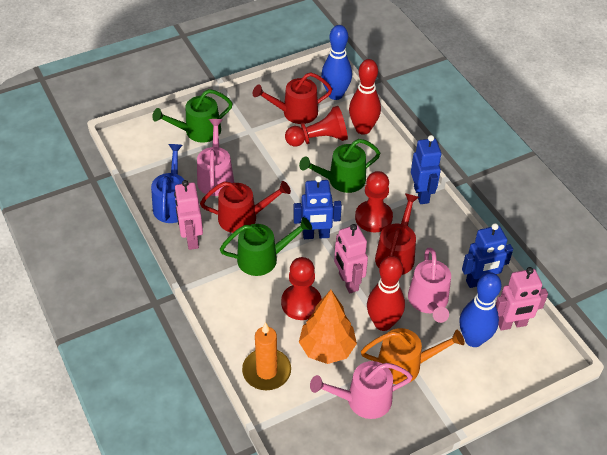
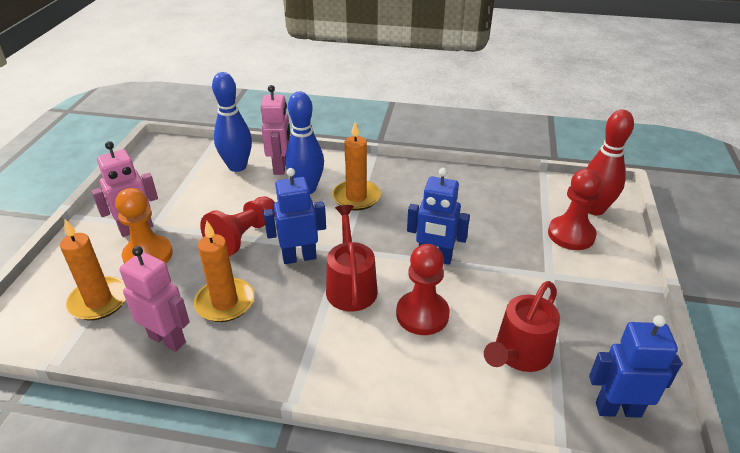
blue watering can: [151,144,184,223] = 1 -> none = 0
green watering can: [152,89,233,143] [220,217,312,276] [299,139,380,193] = 3 -> none = 0
orange candle: [242,322,291,390] = 1 -> [60,219,126,320] [194,221,254,322] [332,121,381,210] = 3
orange pawn: none = 0 -> [115,188,173,263] = 1
orange tree: [299,290,357,364] = 1 -> none = 0
orange watering can: [361,328,465,384] = 1 -> none = 0
pink watering can: [197,119,234,196] [310,361,413,419] [408,248,451,323] = 3 -> none = 0
red bowling pin: [349,59,381,135] [367,256,405,331] = 2 -> [586,110,634,215] = 1
red watering can: [200,181,291,233] [253,72,332,124] [375,193,419,275] = 3 -> [326,205,378,311] [484,281,560,372] = 2

